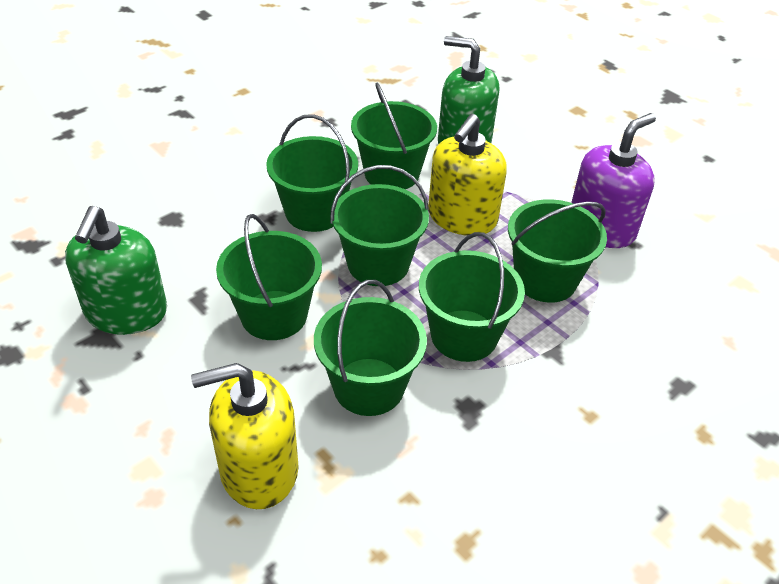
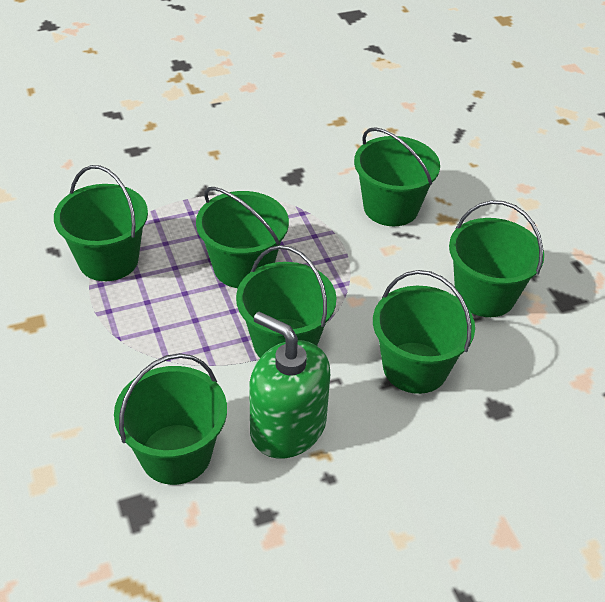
green soap dispenser: [65,206,167,335] [438,36,499,144] = 2 -> [249,312,330,459] = 1
purple soap dispenser: [571,113,656,248] = 1 -> none = 0
yellow soap dispenser: [191,363,298,509] [428,114,507,236] = 2 -> none = 0

